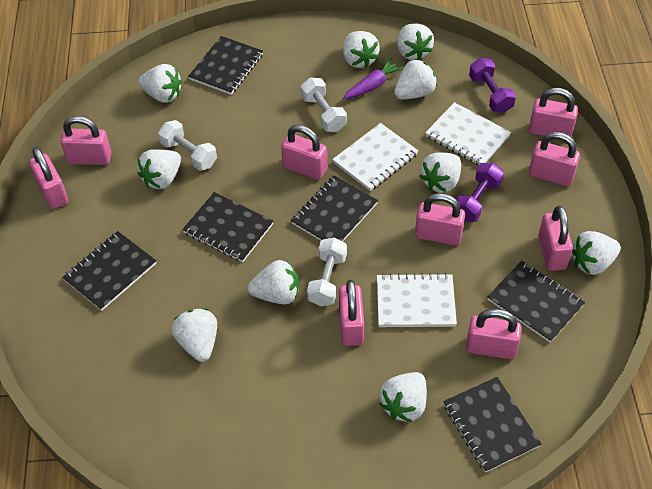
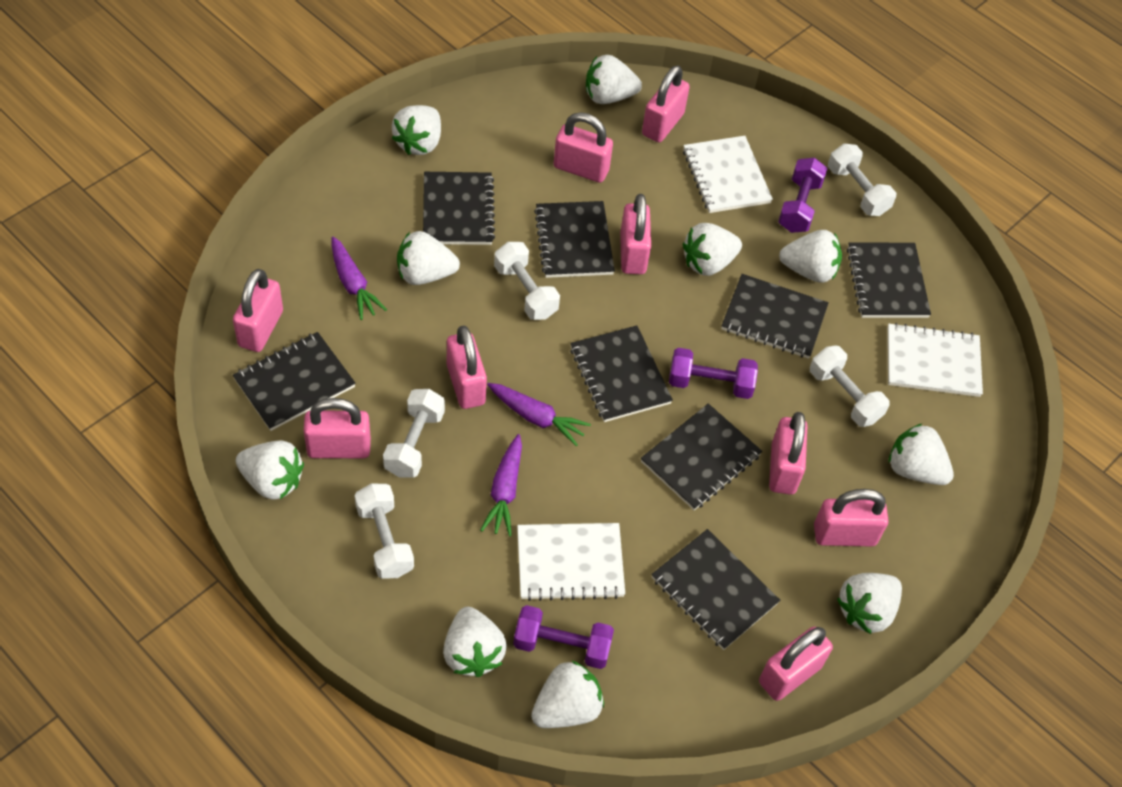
black notebook: [62,231,156,311] [182,192,273,262] [188,36,263,95] [291,175,378,242] [443,377,541,473] [488,261,585,343] = 6 -> [233,332,356,431] [423,172,495,245] [534,201,615,278] [570,325,673,422] [641,403,762,510] [651,529,780,650] [721,274,829,359] [847,242,931,318] = 8
purple carrot: [343,57,404,99] = 1 -> [332,236,387,320] [480,434,522,537] [487,383,591,446] = 3
purple dumbbell: [456,163,504,222] [469,58,516,113] = 2 -> [513,605,614,669] [669,348,758,399] [778,157,828,233] = 3
white dumbbell: [158,120,217,171] [301,77,347,132] [307,237,347,306] = 3 -> [355,483,414,579] [383,389,445,478] [494,242,560,320] [810,346,890,427] [828,143,896,216] = 5

